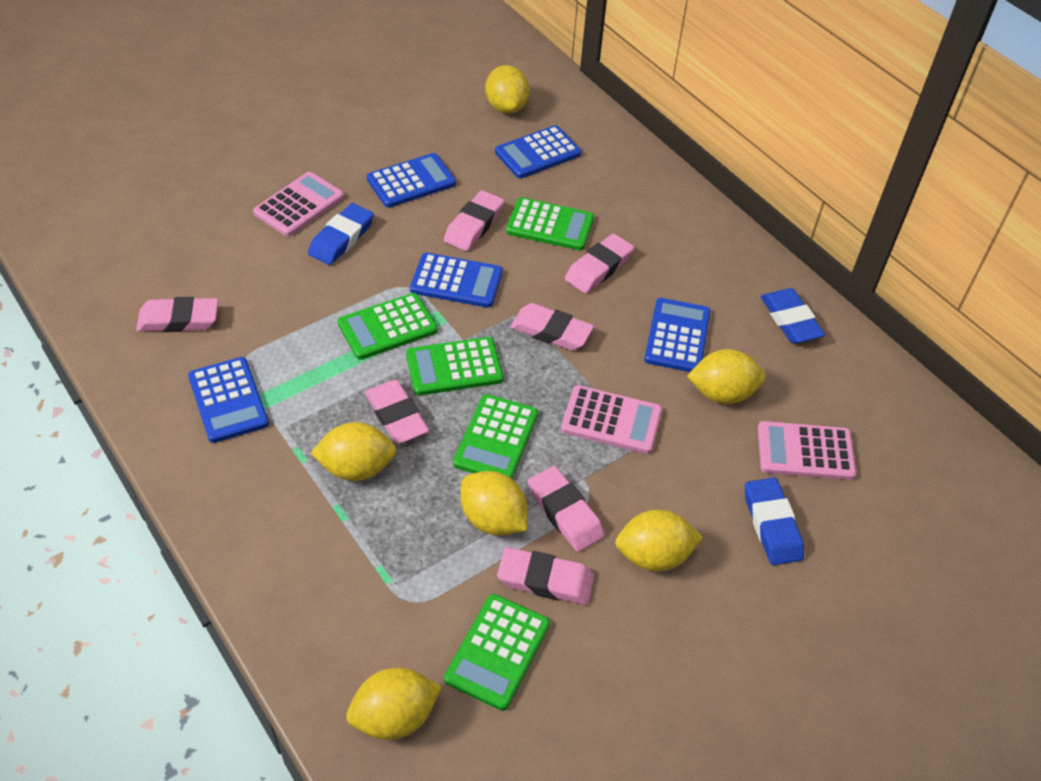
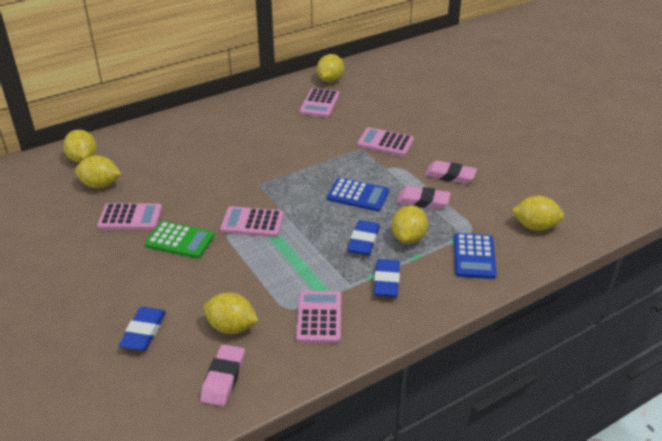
blue calculator: [188,357,269,443] [367,153,456,208] [410,253,503,308] [495,125,581,179] [644,298,711,372] = 5 -> [327,178,389,211] [454,233,497,279] = 2
green calculator: [338,293,438,360] [406,337,503,396] [444,594,550,711] [453,394,538,479] [506,197,594,250] = 5 -> [145,221,214,259] = 1
pink calculator: [253,172,344,237] [561,385,662,454] [757,421,856,480] = 3 -> [97,203,162,230] [220,206,284,237] [296,291,341,343] [300,88,340,117] [357,127,414,156] = 5
pink eraser: [136,297,218,332] [365,380,429,444] [444,190,504,251] [497,547,594,605] [510,303,594,350] [528,466,605,552] [565,233,634,293] = 7 -> [200,344,245,407] [397,186,451,209] [425,161,477,184] = 3

